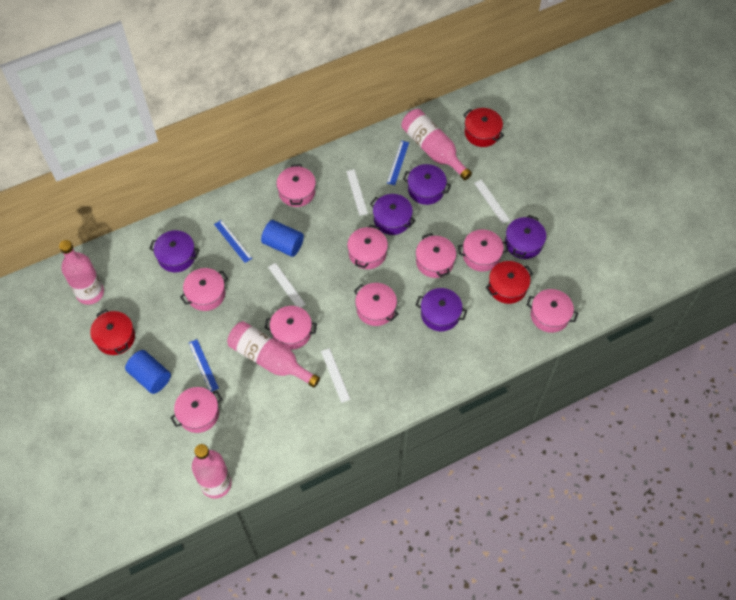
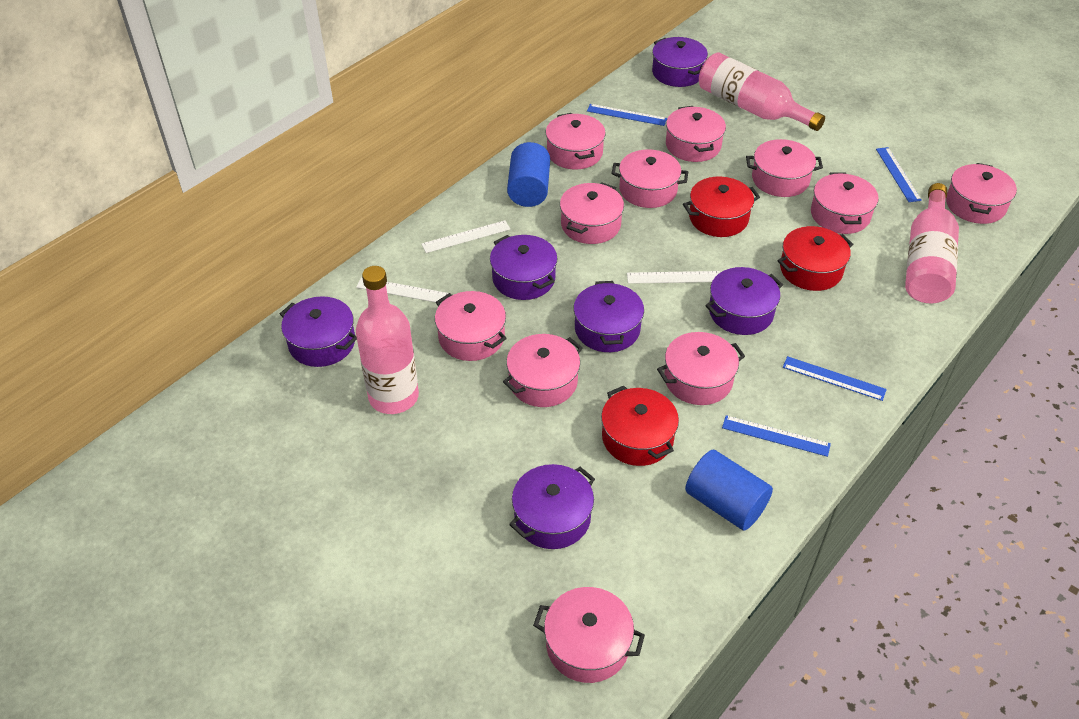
blue ruler: [189,339,219,392] [214,220,252,263] [387,141,409,185] = 3 -> [587,104,667,126] [722,415,831,457] [783,356,887,401] [876,147,922,202] = 4
pink bottle: [59,240,104,305] [192,444,231,499] [227,321,320,388] [401,109,472,180] = 4 -> [356,266,419,414] [699,52,825,131] [905,183,959,303] = 3
pink pot: [170,387,222,433] [180,268,228,311] [265,306,317,350] [276,164,316,207] [347,225,388,269] [354,283,399,326] [416,233,456,278] [458,230,508,272] [527,289,578,333] = 9 -> [435,291,507,361] [503,334,583,407] [533,587,645,683] [546,113,606,169] [560,183,624,244] [611,149,688,208] [657,332,745,405] [666,106,726,162] [746,139,823,197] [811,172,879,234] [946,163,1017,224] = 11
purple pot: [149,230,199,272] [370,194,416,235] [403,164,451,205] [416,288,467,331] [505,215,546,259] = 5 -> [280,297,357,367] [490,235,557,300] [509,464,595,549] [574,281,644,352] [652,37,708,87] [705,267,783,335] = 6
white ruler: [268,263,306,308] [321,348,350,403] [346,169,368,216] [474,179,510,224] = 4 -> [356,277,448,303] [421,220,510,253] [627,271,720,284] = 3

